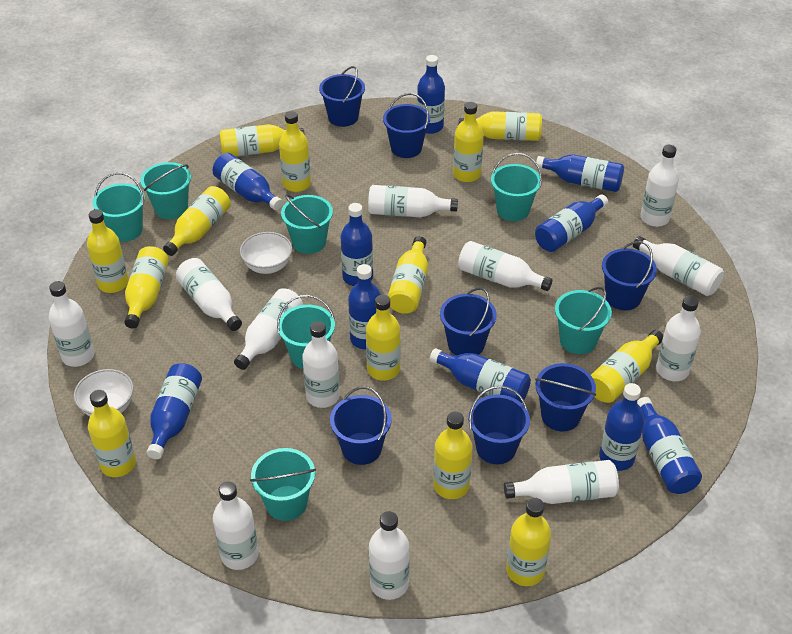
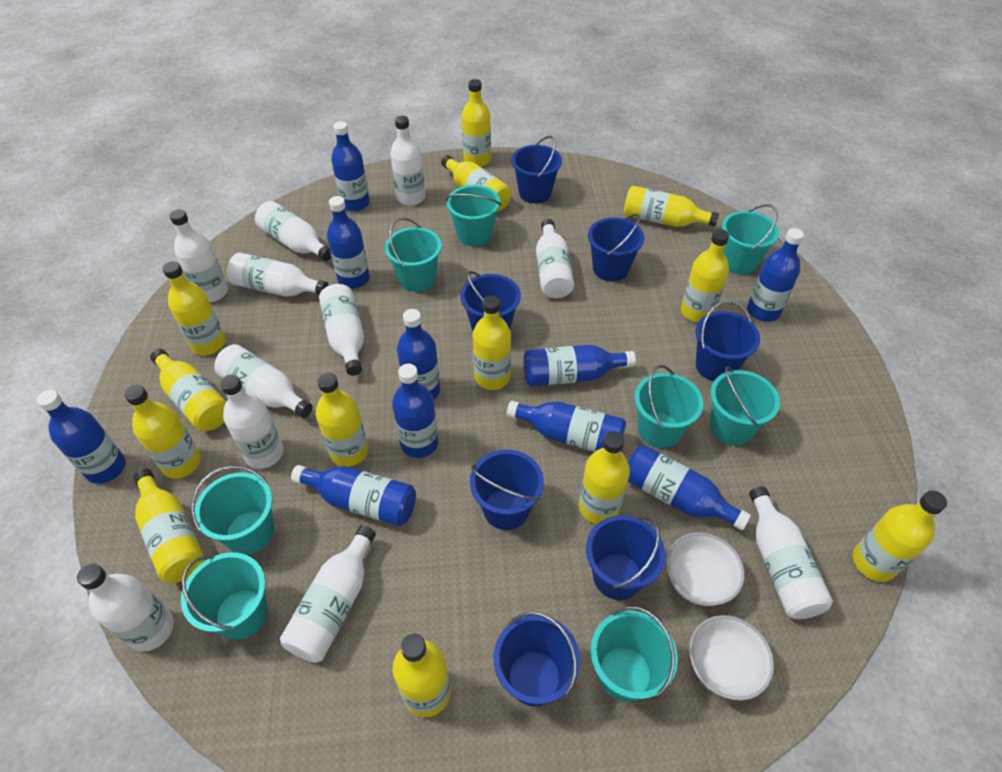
turquoise bucket: [93,173,145,242] [140,162,191,220] [250,448,316,521] [277,295,335,369] [281,194,333,254] [491,153,542,221] [555,287,612,354] = 7 -> [181,552,268,640] [191,465,274,554] [384,218,442,292] [446,185,501,246] [591,606,678,702] [634,365,703,448] [710,366,780,445] [722,204,779,274] = 8
white bottle: [49,281,94,367] [176,258,242,331] [213,481,259,570] [234,288,303,370] [302,321,340,408] [368,185,458,217] [369,511,410,600] [458,241,552,291] [504,460,619,504] [633,236,724,296] [640,145,679,227] [656,295,701,381] = 12 -> [77,564,174,652] [170,209,228,302] [214,344,313,418] [220,375,283,469] [227,253,329,297] [255,201,332,261] [280,525,376,663] [319,284,364,376] [390,116,425,206] [536,219,574,298] [749,486,833,619] = 11

